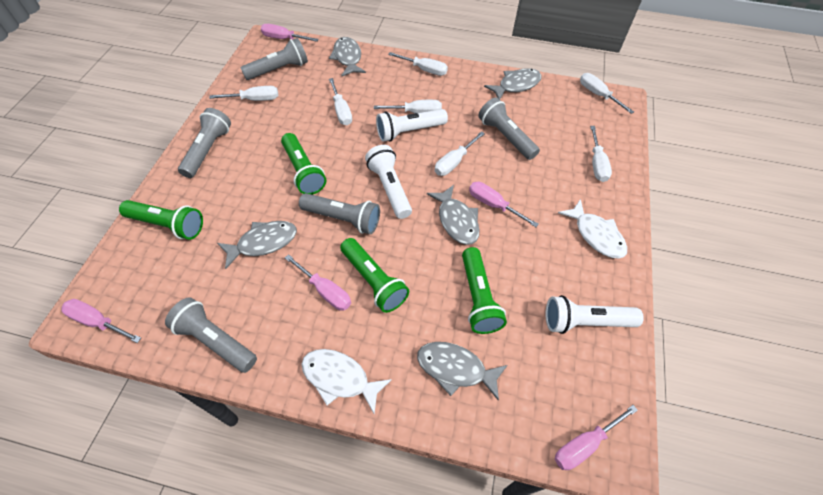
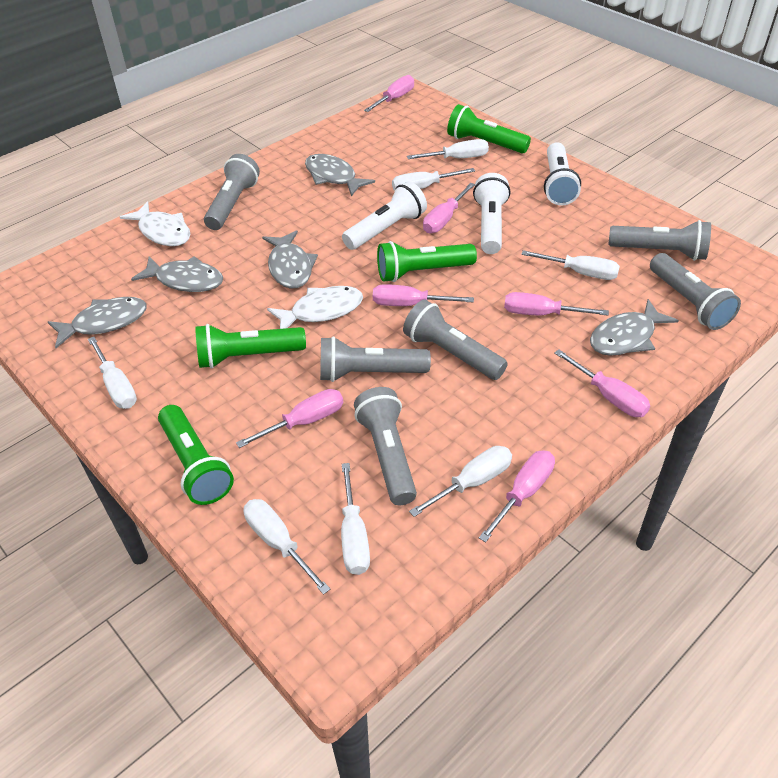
grey flashlight: [165,297,257,373] [178,108,231,178] [240,38,308,80] [299,193,380,234] [478,98,540,160] = 5 -> [204,154,260,230] [320,336,431,382] [354,387,417,505] [403,300,508,380] [608,220,711,261] [650,253,741,330] = 6
pink screwdriver: [61,299,141,343] [261,24,319,42] [285,254,351,311] [469,182,539,227] [555,405,638,470] = 5 -> [236,389,343,448] [364,75,414,112] [373,284,474,306] [423,183,475,233] [479,450,555,543] [504,292,609,316] [554,349,650,417] = 7

